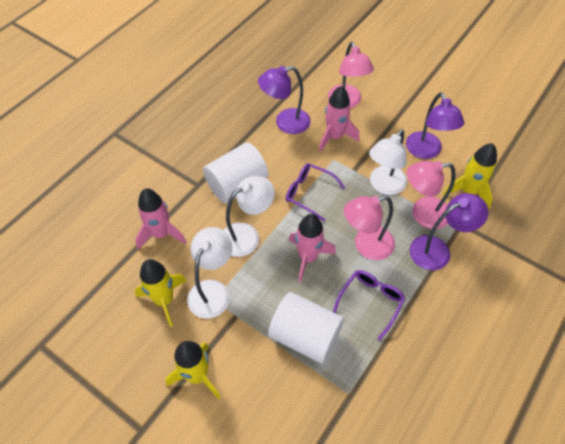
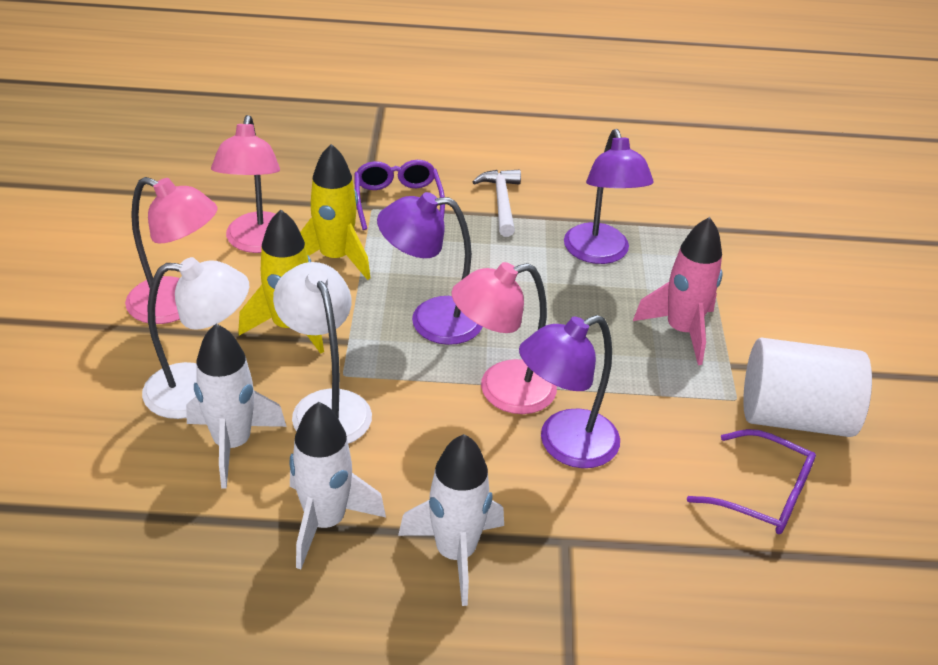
pink rocket: [135,188,186,249] [289,214,336,282] [319,86,359,152] = 3 -> [633,217,723,365] = 1
white cylinder: [203,142,268,203] [268,292,344,364] = 2 -> [743,338,872,437] = 1
white hammer: none = 0 -> [472,170,521,237] = 1
white lamp: [187,227,232,319] [223,176,275,257] [369,129,407,195] = 3 -> [142,257,249,419] [273,262,372,444] = 2
white rocket: none = 0 -> [186,324,287,489] [290,402,386,569] [398,434,504,606] = 3
yellow rocket: [135,259,186,327] [165,341,220,399] [443,143,497,209] = 3 -> [238,209,324,354] [300,144,370,280] = 2

